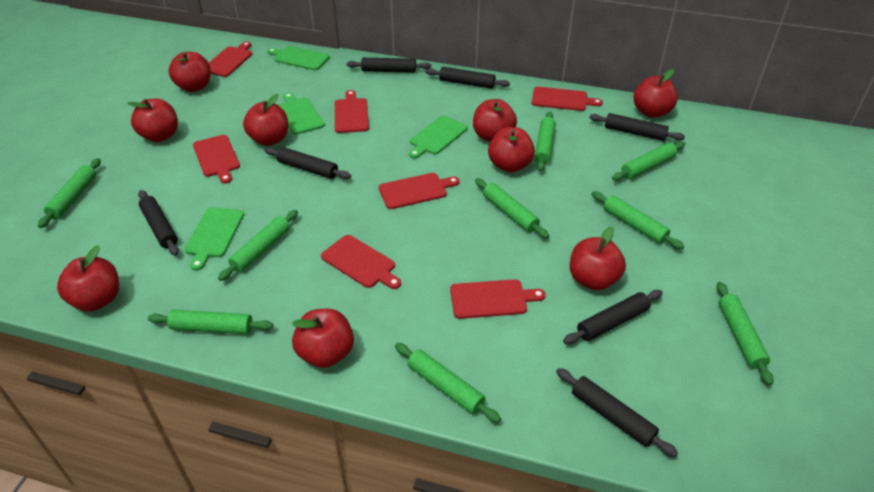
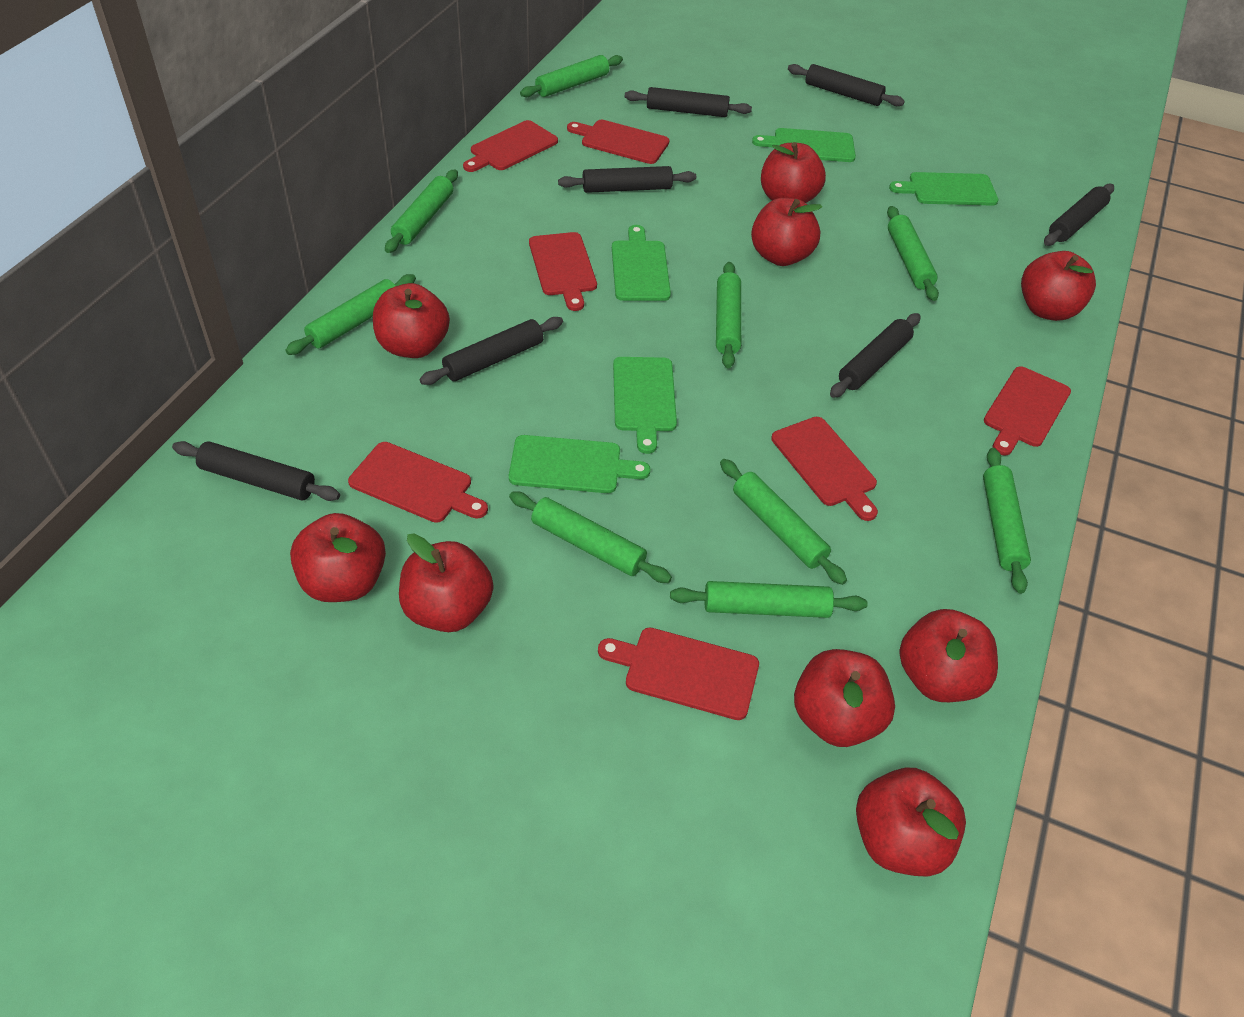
green cutting board: [184,207,244,271] [267,46,330,70] [278,93,325,135] [409,116,468,159] = 4 -> [509,435,650,493] [612,225,671,301] [613,357,677,454] [752,128,856,162] [889,172,998,206] = 5

